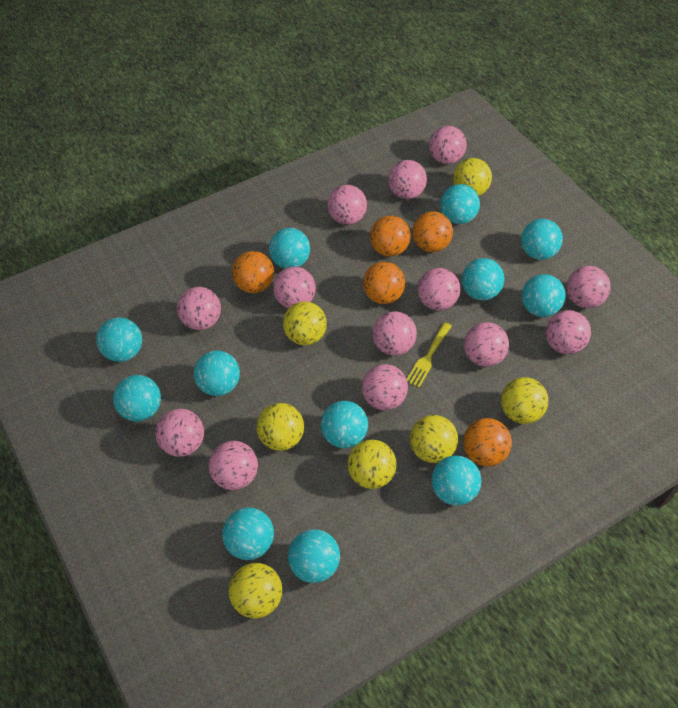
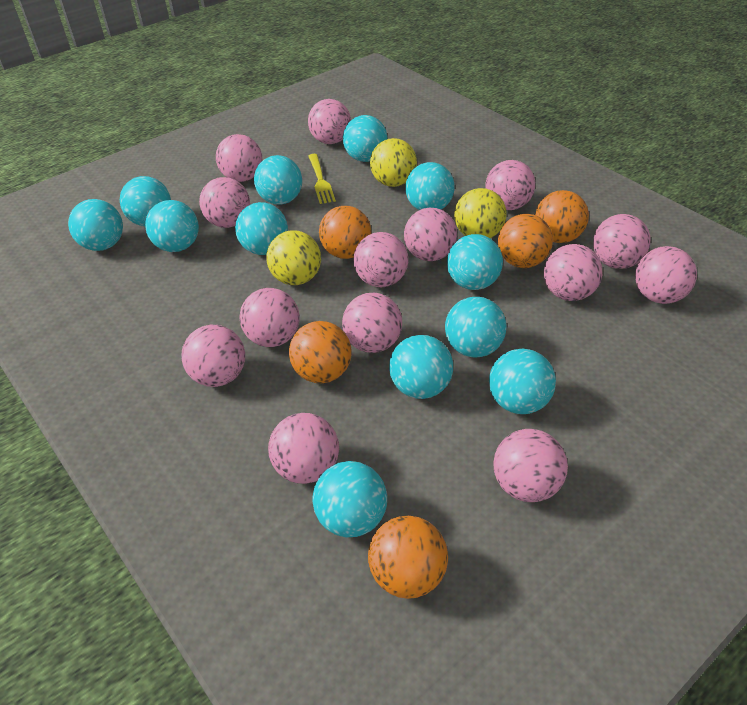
pink ball: [155,409,204,457] [177,287,221,330] [209,441,258,490] [273,267,316,308] [327,185,367,225] [362,364,408,410] [372,311,417,356] [388,160,427,199] [418,268,460,311] [429,126,467,164] [464,322,509,367] [545,310,591,354] [566,266,611,308] = 13 -> [181,325,245,387] [199,177,250,228] [216,134,262,182] [239,288,300,347] [268,413,339,484] [308,99,351,144] [342,293,402,353] [354,232,408,287] [404,208,457,261] [485,160,535,210] [493,429,568,502] [544,244,602,301] [593,214,651,269] [635,246,697,304] = 14
yellow ball: [229,563,283,618] [256,403,304,451] [283,301,327,345] [347,440,397,489] [410,415,458,463] [453,158,492,196] [501,377,548,424] = 7 -> [266,230,321,285] [370,138,417,187] [454,188,507,238] = 3

